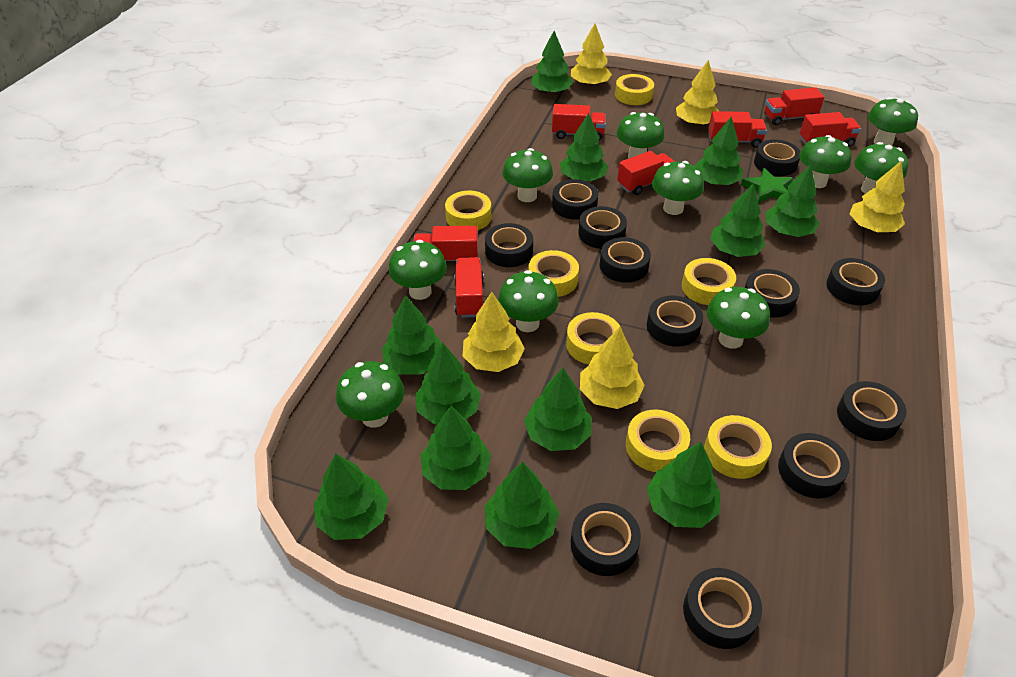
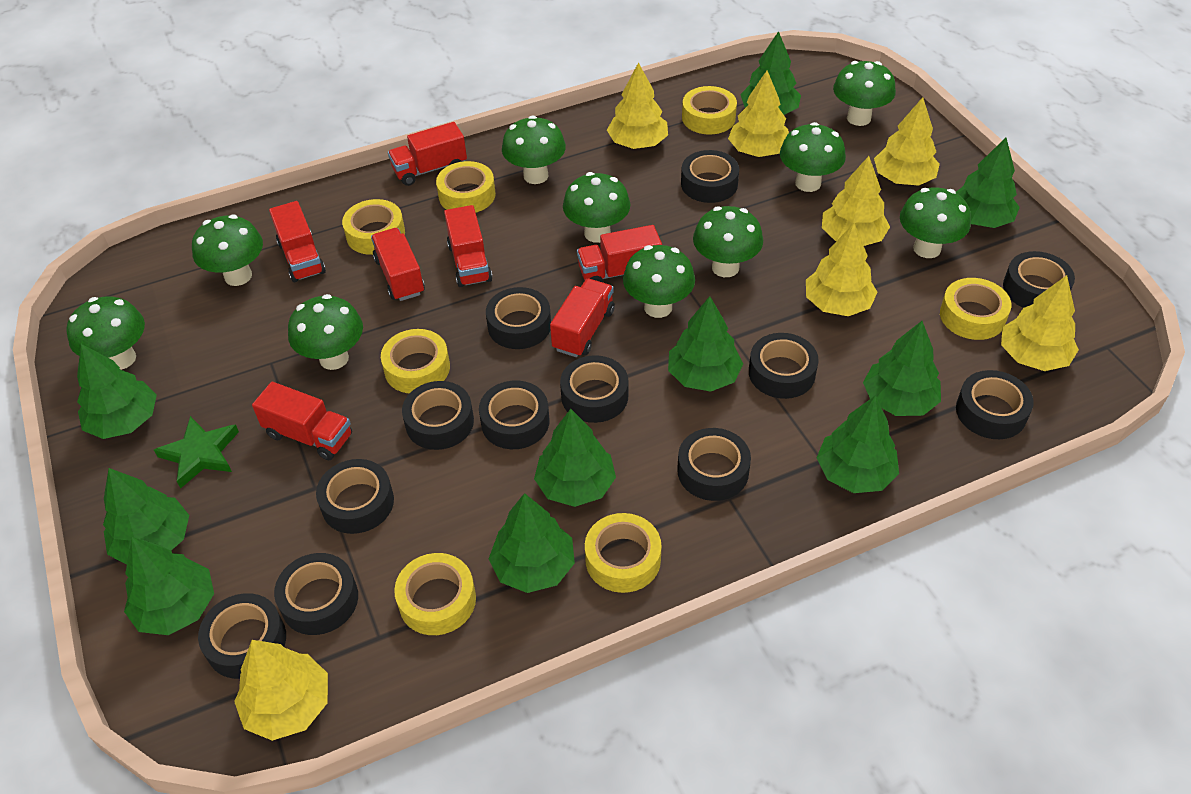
green tree: [314,454,389,540] [382,295,442,375] [415,343,481,424] [421,406,491,490] [485,462,559,549] [524,368,591,451] [531,31,573,94] [560,113,608,181] [647,442,720,528] [694,117,743,185] [710,183,766,257] [766,164,819,237] = 12 -> [77,344,157,439] [103,468,189,565] [124,537,214,635] [489,493,575,593] [534,409,616,507] [668,296,743,392] [740,31,801,115] [817,395,899,493] [863,321,941,416] [956,138,1020,228] = 10
yellow tree: [463,292,525,372] [571,24,612,87] [580,327,645,409] [676,60,719,126] [850,161,905,232] = 5 -> [234,640,328,741] [607,62,668,149] [728,71,789,157] [806,223,877,316] [822,156,890,246] [874,97,940,186] [1001,275,1079,371] = 7

